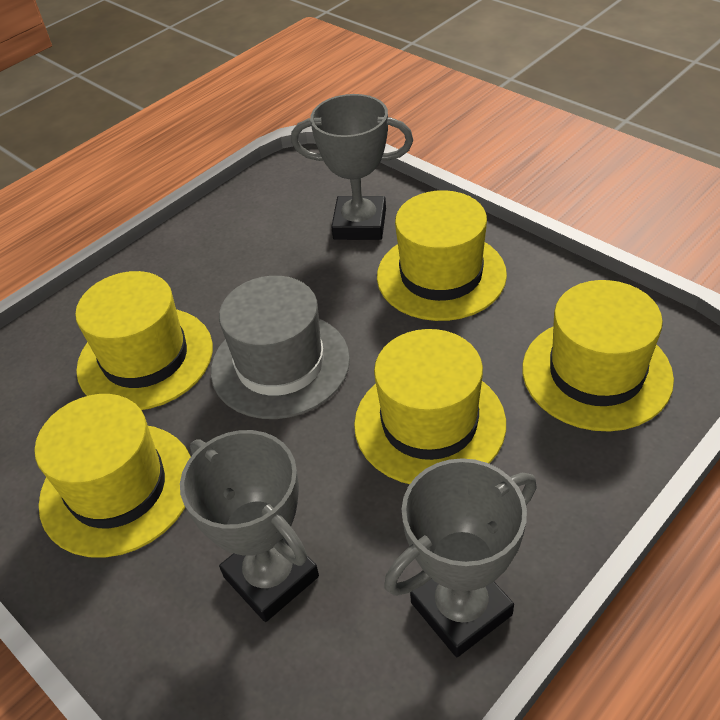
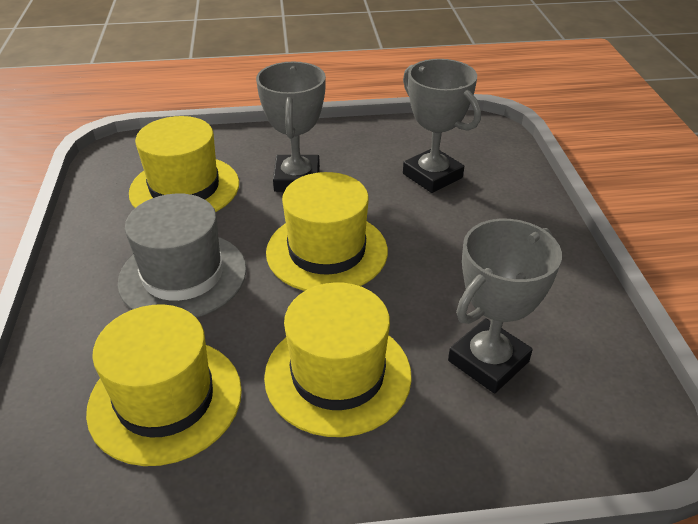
yellow hat: [35,394,191,558] [75,271,213,410] [354,329,506,484] [377,190,507,321] [522,280,674,432] = 5 -> [86,304,242,466] [129,116,239,212] [264,283,412,437] [266,172,388,291] = 4

